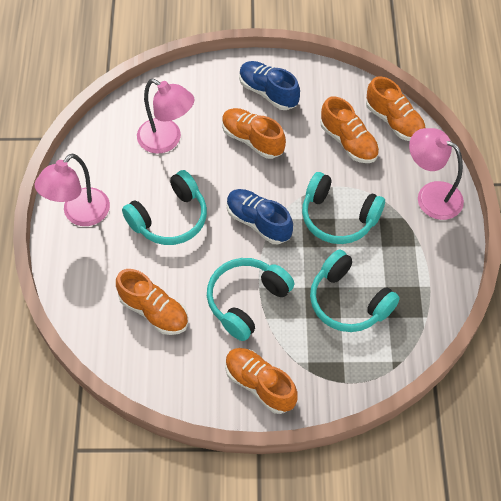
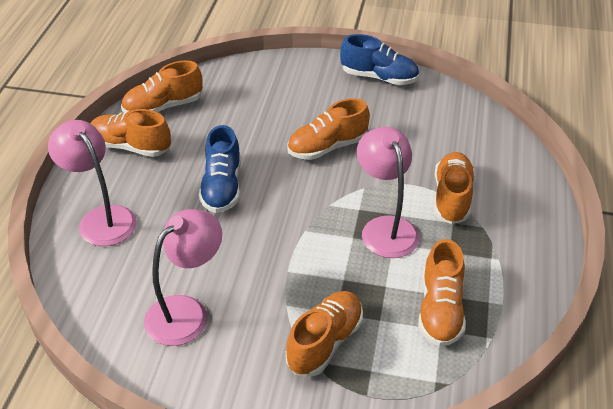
orange shoe: [116,269,188,335] [222,108,286,159] [225,348,298,414] [321,96,379,163] [366,76,426,141] = 5 -> [90,109,171,157] [121,60,203,113] [286,291,363,377] [287,98,370,160] [418,239,466,347] [434,152,475,224] = 6
turquoise headphones: [122,170,207,245] [207,258,294,341] [302,172,385,244] [310,250,400,332] = 4 -> none = 0

